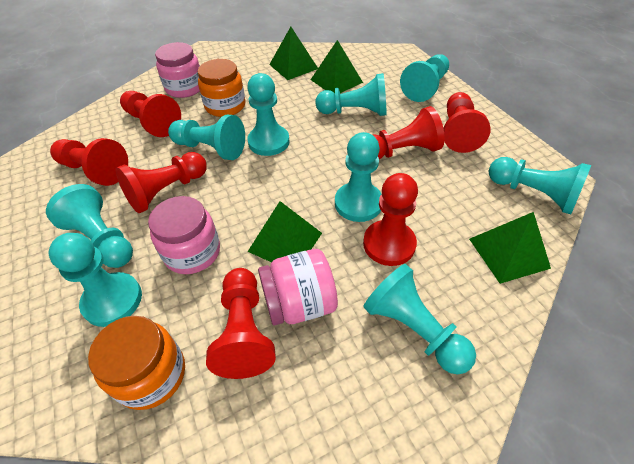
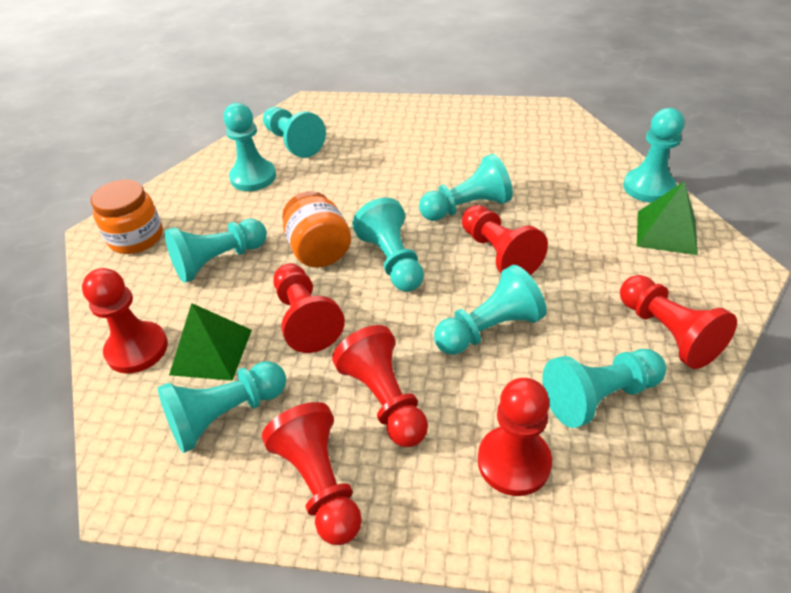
green pyramid: [248,201,322,262] [269,27,318,80] [311,40,363,93] [469,212,551,284] = 4 -> [169,303,252,381] [637,181,698,255] = 2
pink jar: [148,196,220,274] [155,42,200,98] [258,249,338,326] = 3 -> none = 0

